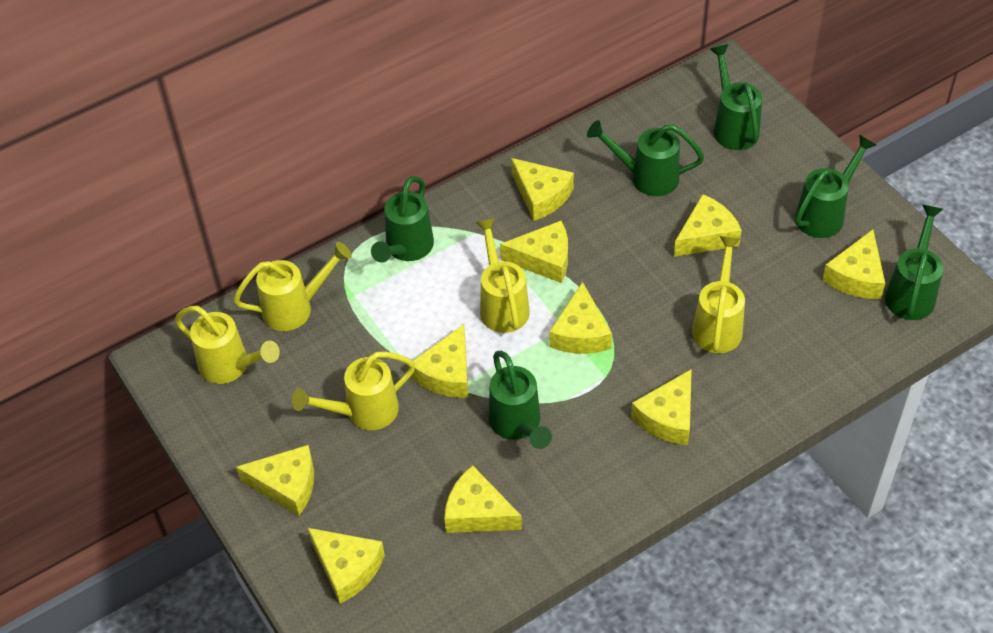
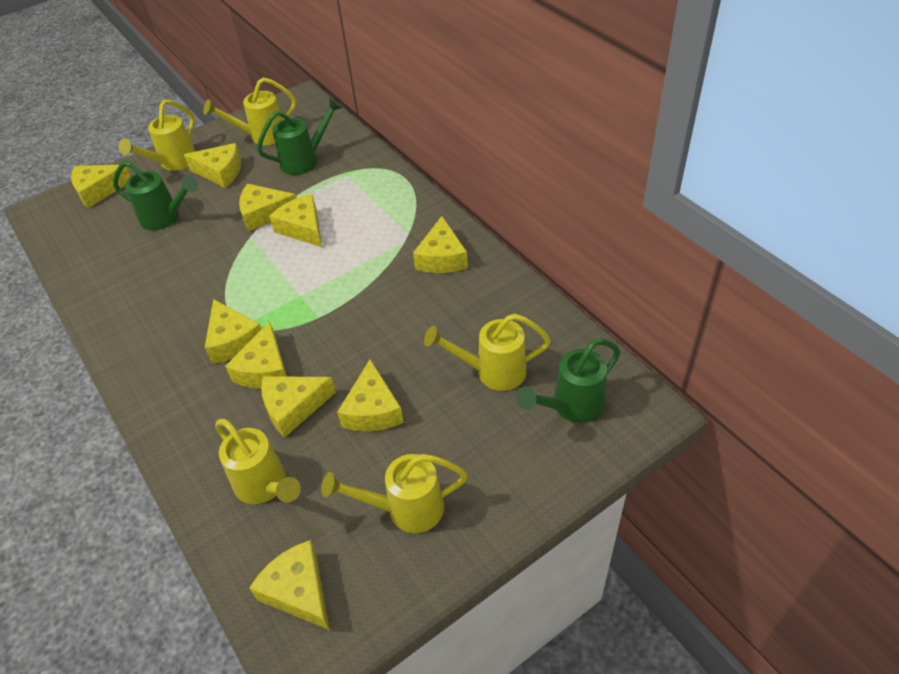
green watering can: [371,176,434,263] [489,350,552,449] [587,120,704,196] [710,44,762,150] [795,135,876,238] [885,205,943,320] = 6 -> [113,161,198,231] [257,97,343,175] [517,339,620,423] = 3

